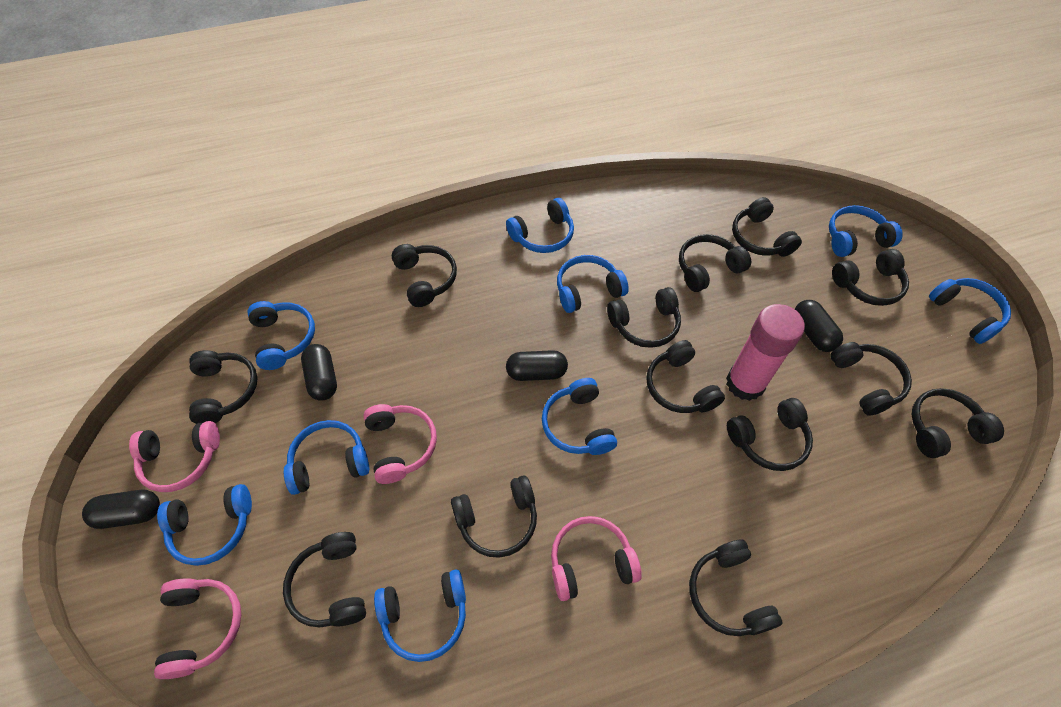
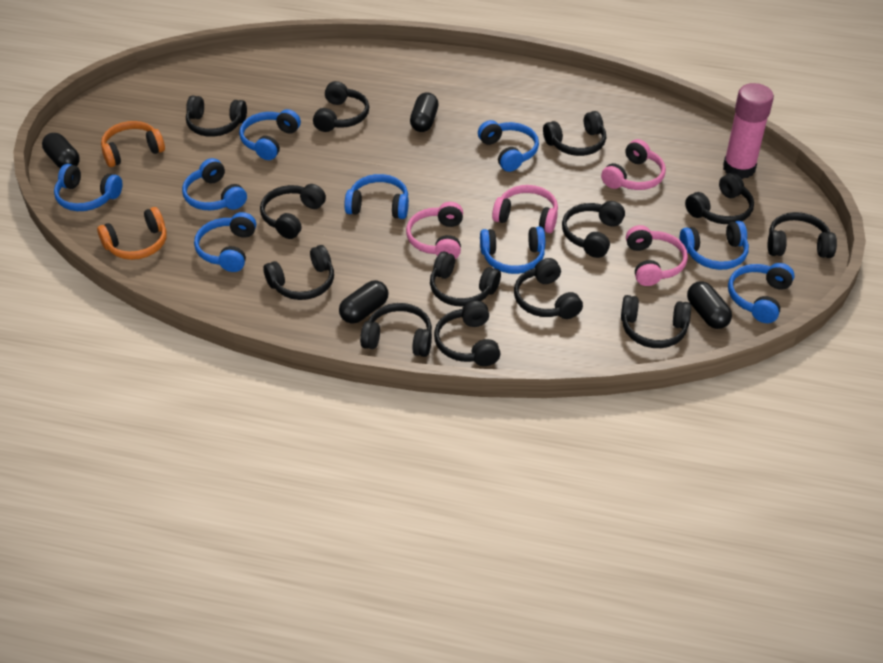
orange headphones: none = 0 -> [97,207,167,260] [101,121,165,167] = 2

